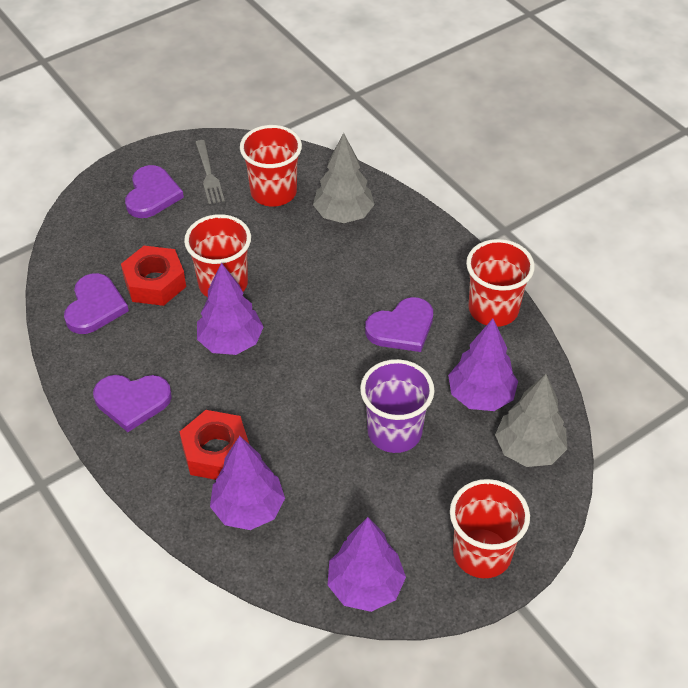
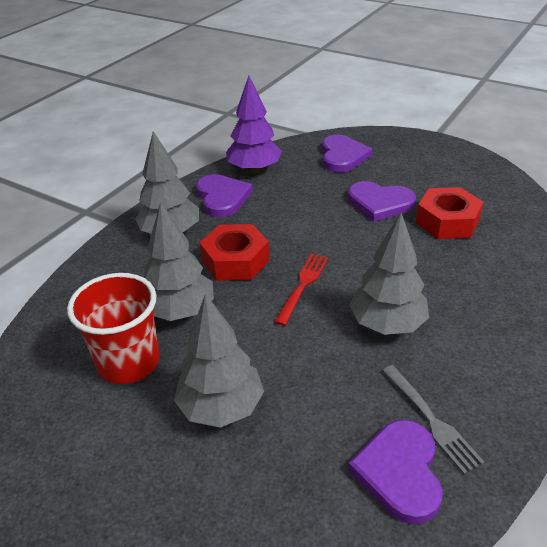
grey tree: [313,133,375,223] [495,374,567,467] = 2 -> [135,131,199,234] [144,202,214,321] [174,293,264,428] [349,213,429,335] = 4
purple cup: [360,359,434,453] = 1 -> none = 0
purple tree: [197,263,264,355] [210,436,285,530] [328,517,406,612] [448,319,518,411] = 4 -> [226,76,282,174] = 1
red cup: [184,214,251,297] [240,125,302,207] [450,479,530,578] [466,239,535,327] = 4 -> [67,273,160,384] = 1
red fork: none = 0 -> [275,254,328,326] = 1

